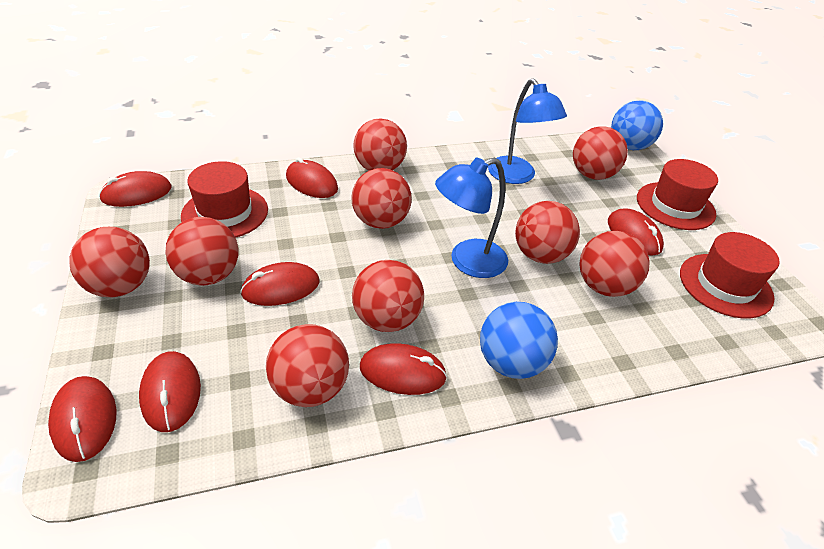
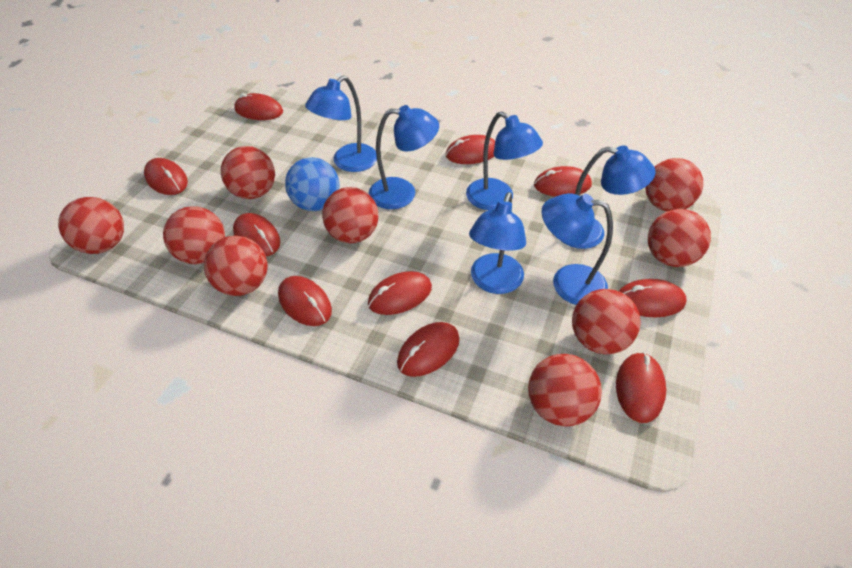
blue ball: [480,302,558,379] [611,100,663,150] = 2 -> [285,157,339,211] = 1
blue lamp: [435,158,508,278] [488,78,567,184] = 2 -> [305,76,377,172] [368,105,439,209] [466,111,543,210] [469,192,526,294] [542,193,613,305] [560,146,656,249] = 6
red hat: [181,161,268,238] [637,159,718,230] [680,232,780,318] = 3 -> none = 0
red mouse: [48,376,116,462] [99,171,172,207] [139,351,201,432] [240,262,319,306] [286,157,338,198] [360,343,447,395] [608,208,664,256] = 7 -> [144,158,188,195] [233,213,280,256] [234,93,283,120] [278,276,332,326] [368,271,432,315] [397,322,460,377] [446,135,495,164] [534,166,592,197] [616,352,666,423] [619,279,687,317] = 10

